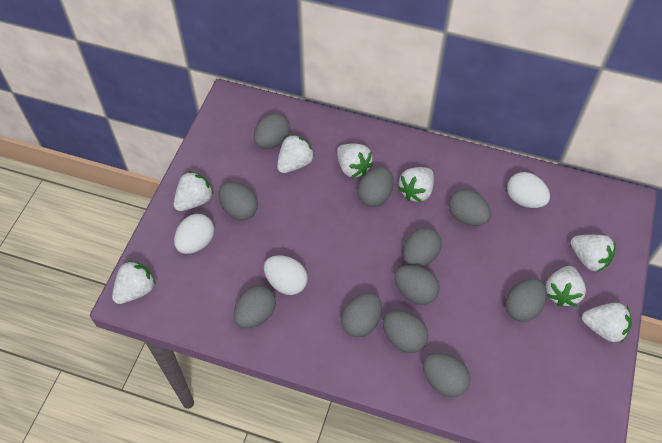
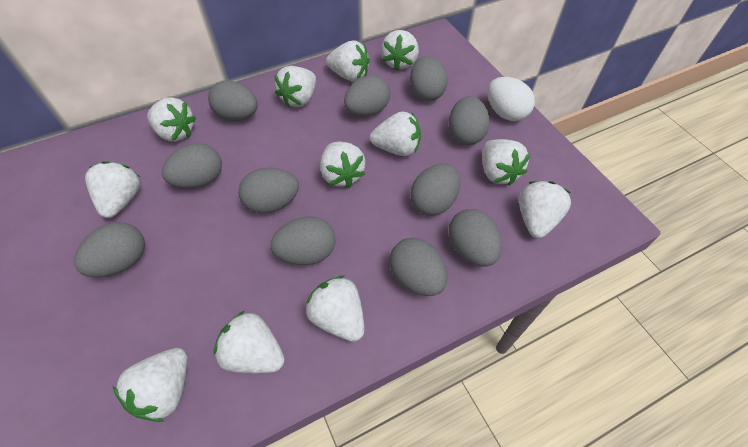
white egg: [174,214,214,254] [264,255,308,295] [507,172,550,208] = 3 -> [487,77,535,121] = 1
white strawberry: [112,260,156,304] [174,171,214,211] [277,134,315,173] [337,144,374,178] [397,167,434,202] [546,266,586,306] [571,235,616,272] [582,303,632,343] = 8 -> [85,161,140,218] [113,348,187,422] [147,97,196,142] [214,311,285,373] [275,66,316,107] [306,276,364,342] [320,142,365,188] [326,41,370,82] [370,111,421,156] [381,30,419,71] [482,139,530,186] [519,181,571,238] = 12

